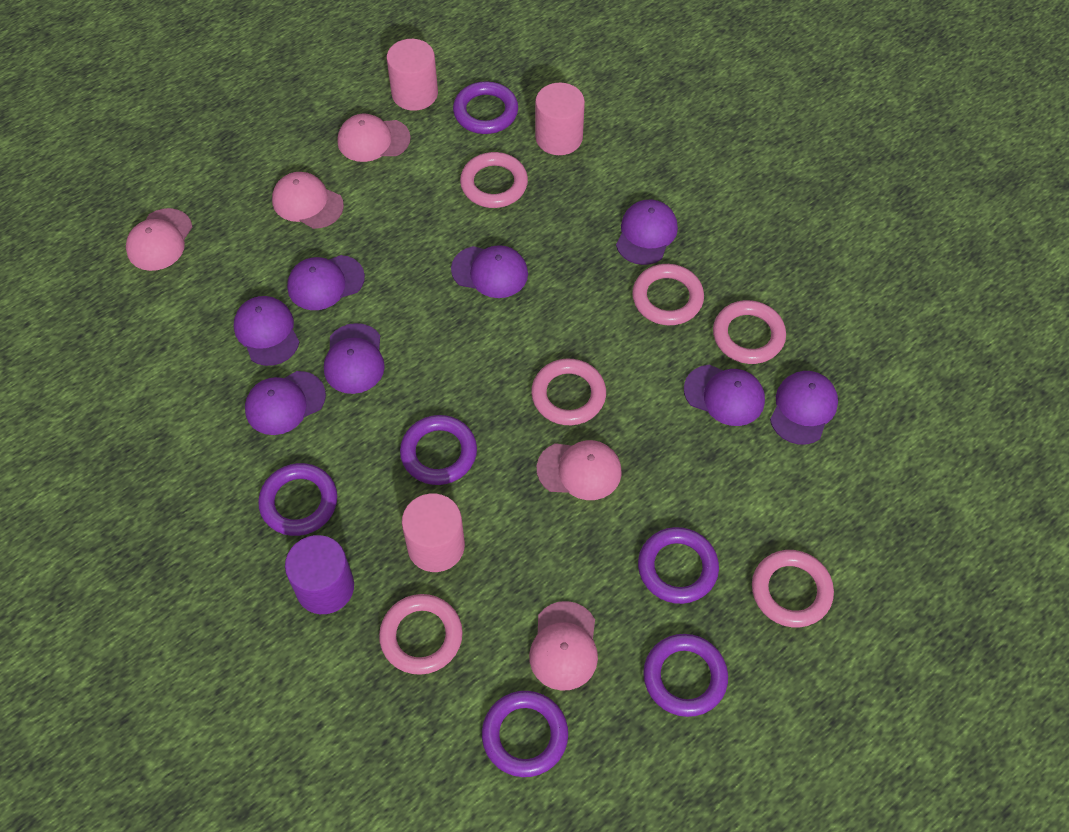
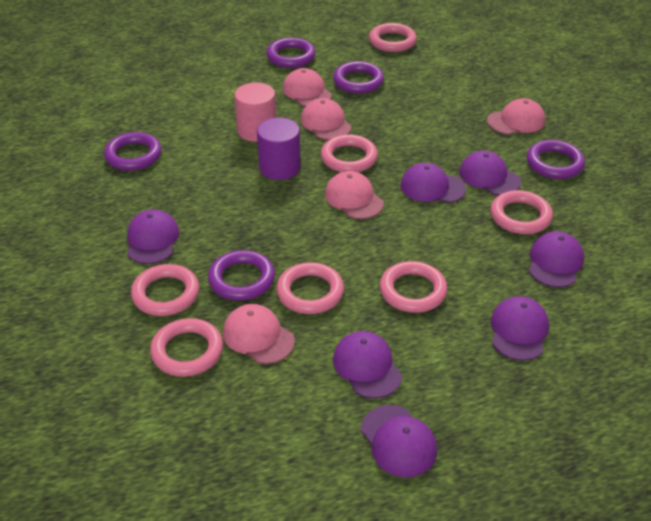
pink cylinder: [387,39,438,111] [402,494,465,572] [535,83,585,155] = 3 -> [234,82,276,142] = 1
pink ring: [379,594,463,675] [460,152,528,208] [531,359,606,425] [632,264,704,325] [713,300,786,364] [752,550,834,627] = 6 -> [131,264,199,316] [150,318,223,377] [276,262,344,314] [321,134,378,172] [369,23,417,52] [380,261,447,313] [490,190,553,234] = 7
purple cap: [233,296,300,366] [245,371,326,435] [287,255,365,310] [324,323,385,394] [451,245,528,298] [616,200,678,265] [684,365,765,426] [770,371,838,445] = 8 -> [127,210,179,264] [333,331,402,398] [361,405,437,478] [401,163,466,203] [459,151,521,195] [491,296,549,361] [529,231,584,287] = 7
purple ring: [258,463,337,536] [400,415,477,485] [453,81,518,134] [482,691,568,777] [638,527,719,604] [643,634,728,717] = 6 -> [104,132,162,171] [208,250,275,301] [267,37,316,68] [333,61,384,94] [527,140,585,179] = 5

